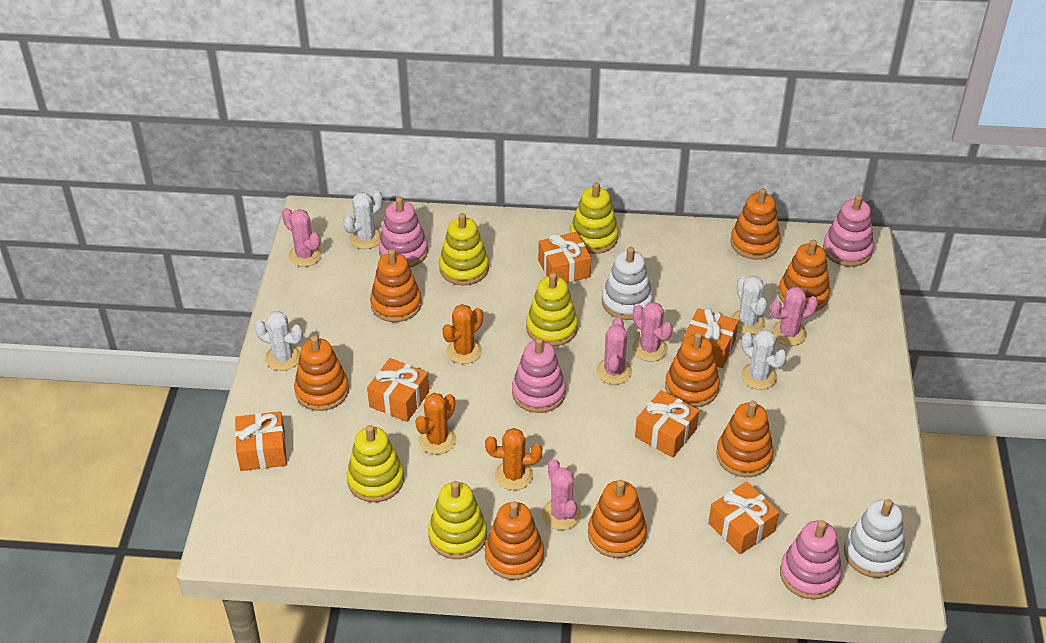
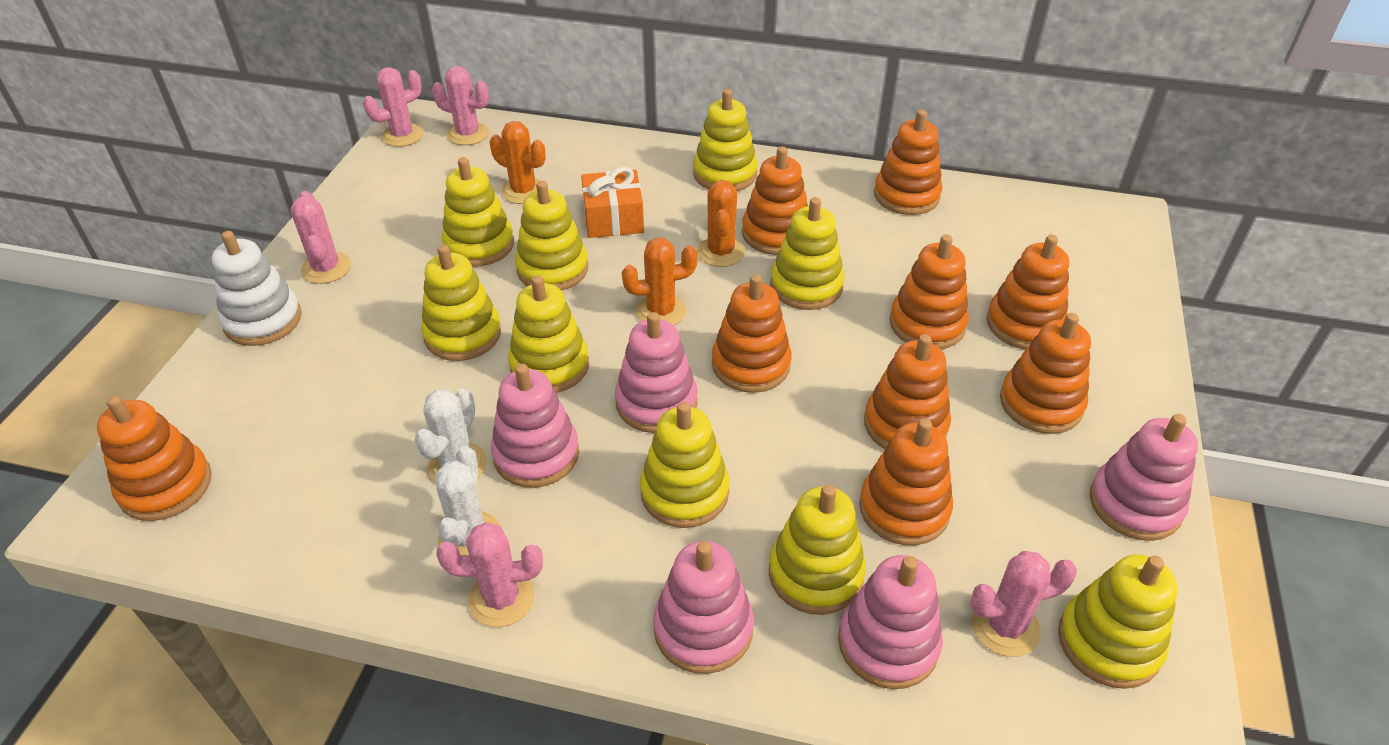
orange gift: [235,411,287,471] [367,358,429,422] [538,232,591,283] [635,390,699,458] [684,308,739,368] [708,481,779,554] = 6 -> [581,167,644,238] = 1
orange stacking toy: [294,335,349,411] [370,249,422,322] [485,501,544,580] [588,480,647,558] [665,332,720,407] [716,401,774,477] [730,188,780,260] [778,240,830,311] = 8 -> [97,395,212,521] [712,274,792,393] [742,146,808,255] [859,418,953,545] [864,334,951,449] [874,110,942,215] [890,234,969,349] [987,234,1069,349] [1000,313,1091,434] = 9
pink stacking toy: [378,197,428,267] [512,337,566,413] [780,520,842,600] [823,195,874,267] = 4 -> [491,364,579,488] [615,312,698,433] [653,541,754,674] [838,555,943,689] [1090,414,1198,541] = 5
white cactus: [254,311,303,371] [343,191,382,249] [731,276,768,335] [741,329,787,390] = 4 -> [415,389,487,483] [435,446,500,555] = 2
white stacking toy: [602,247,653,320] [844,499,906,578] = 2 -> [212,231,302,346] = 1
yellow stacking toy: [347,425,404,502] [428,481,487,559] [439,213,489,285] [526,273,578,346] [570,182,619,254] = 5 -> [421,245,501,361] [442,157,514,267] [508,276,589,393] [515,181,588,291] [640,402,729,528] [693,89,758,191] [769,485,866,615] [770,197,845,310] [1058,554,1178,689] = 9

